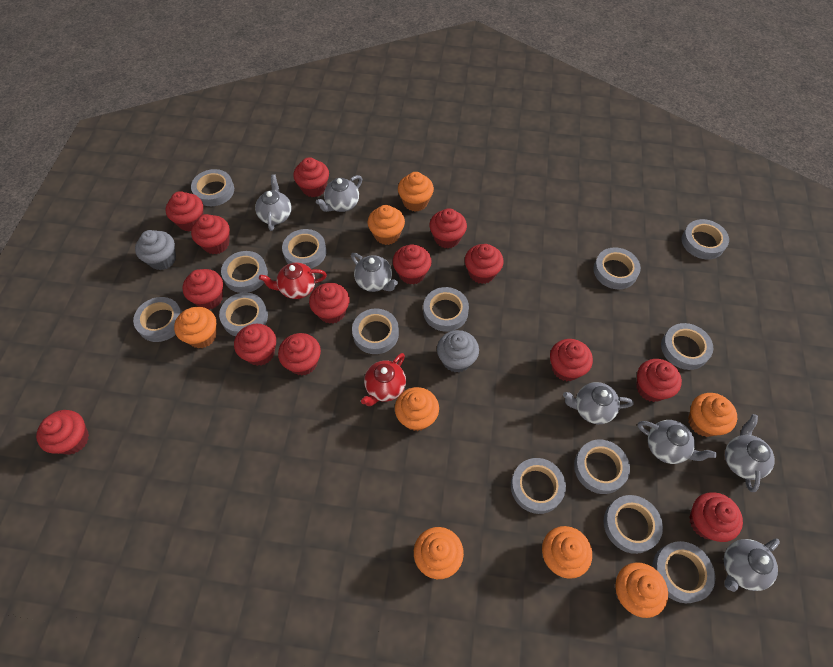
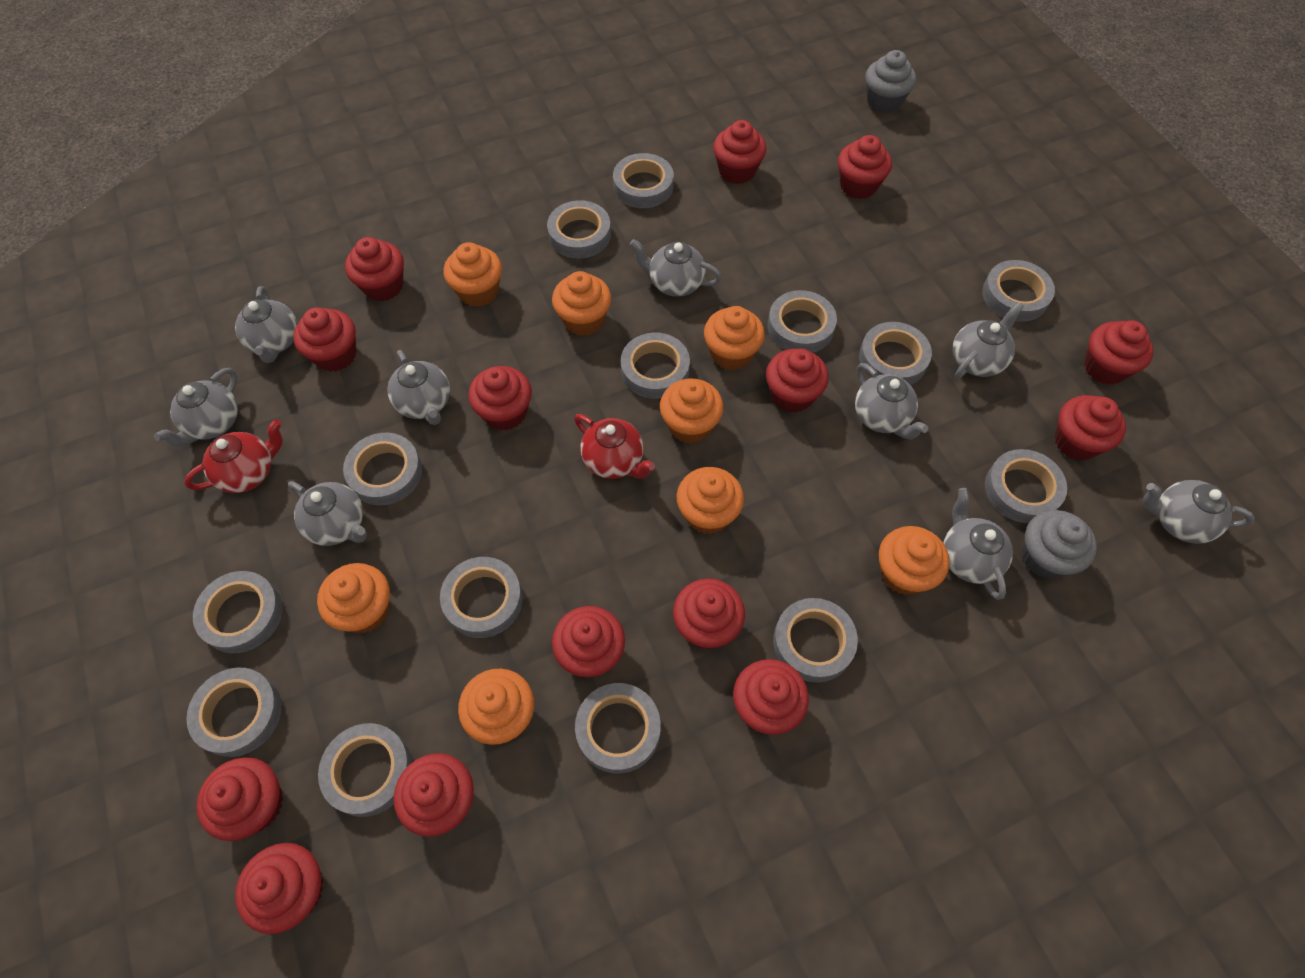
grey teapot: [255,175,292,231] [316,175,362,212] [351,253,398,292] [563,382,634,424] [638,420,717,464] [724,539,780,592] [725,414,775,492] = 7 -> [154,368,238,447] [235,286,297,363] [288,481,367,546] [388,350,450,425] [630,239,722,297] [855,363,928,440] [943,488,1013,600] [953,302,1023,378] [1143,480,1255,544] = 9

